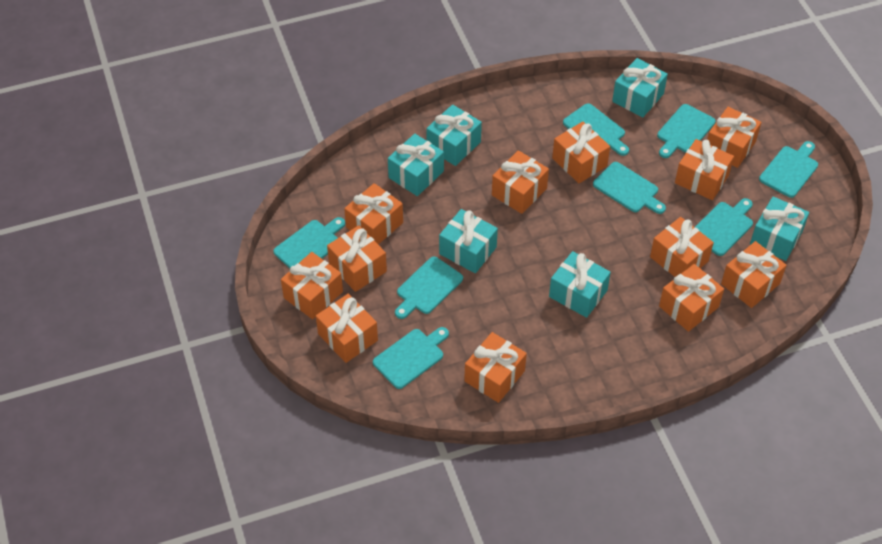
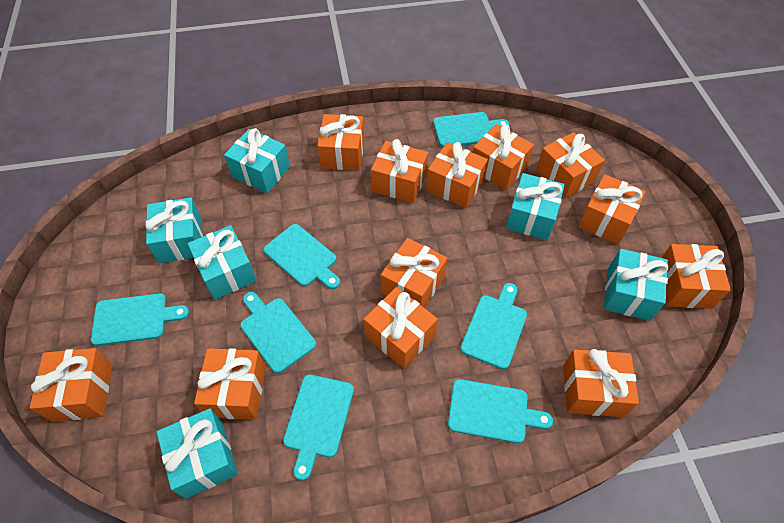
turquoise cutting board: [273,217,345,268] [373,327,449,389] [395,257,463,319] [563,103,629,156] [593,162,666,214] [657,104,716,158] [695,198,753,256] [759,141,818,198] = 8 -> [91,293,189,346] [240,292,316,373] [263,224,340,289] [283,374,354,480] [433,112,509,147] [448,379,553,443] [460,283,527,369] = 7

